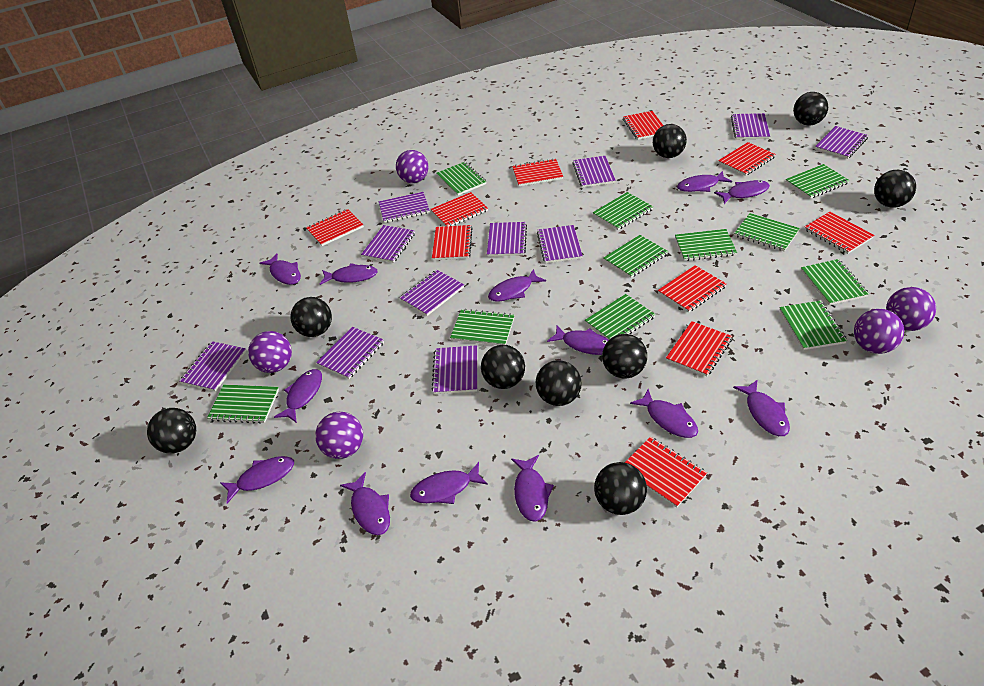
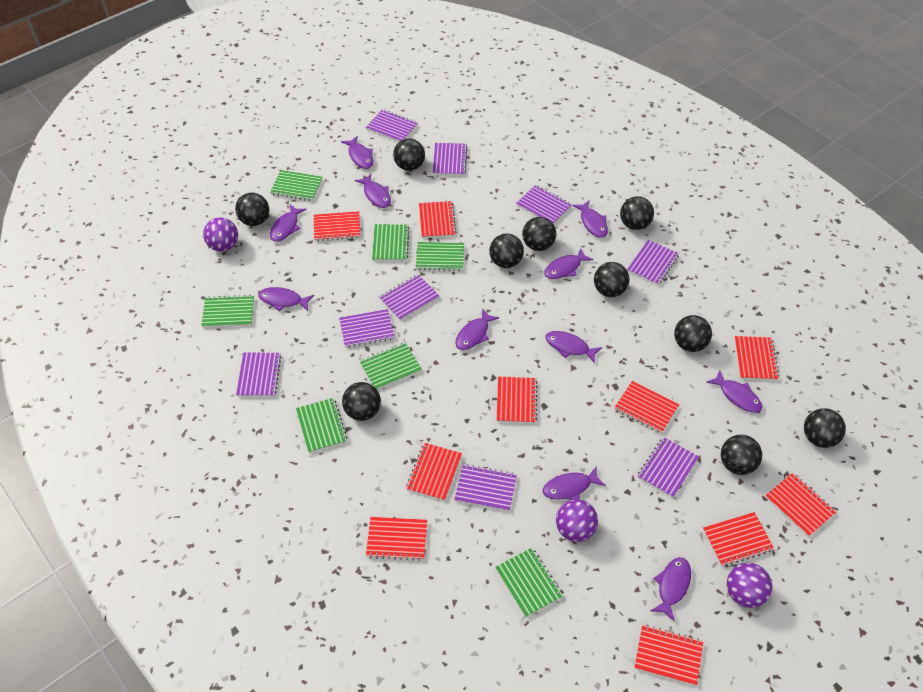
black ball: [147,408,196,453] [291,297,332,337] [481,345,525,389] [536,360,581,406] [594,462,647,515] [602,334,647,379] [653,124,687,158] [793,92,828,125] [874,170,916,208] = 9 -> [235,192,269,226] [342,382,381,421] [393,138,425,171] [489,233,524,268] [522,217,556,251] [594,262,630,297] [620,196,654,230] [674,315,712,352] [721,435,762,475] [804,408,846,448] = 10
green notebook: [207,385,279,424] [436,162,486,196] [450,309,514,345] [585,294,655,340] [593,192,653,230] [603,235,668,278] [675,229,737,261] [734,213,800,251] [779,300,847,350] [786,164,850,199] [801,259,869,305] = 11 -> [201,295,254,328] [270,170,322,201] [296,398,347,453] [360,342,422,390] [372,224,409,261] [416,242,464,271] [495,548,563,617] = 7
purple ball: [248,331,292,373] [315,412,363,459] [396,150,428,183] [854,309,904,354] [886,287,936,331] = 5 -> [203,217,238,252] [556,499,598,542] [727,563,772,608] = 3
purple fish: [220,456,294,504] [260,254,301,285] [274,369,322,423] [320,263,378,285] [340,472,390,535] [410,462,488,504] [488,269,546,302] [511,455,554,522] [547,326,609,355] [630,389,698,438] [677,171,732,192] [714,180,770,204] [733,379,790,436] = 13 -> [258,287,314,312] [270,205,307,242] [341,136,373,169] [355,174,391,208] [455,308,499,350] [543,467,606,500] [544,248,594,279] [545,331,602,364] [572,200,608,238] [651,557,691,622] [706,370,762,412] = 11
purple notebook: [180,341,246,391] [316,327,384,379] [361,225,415,263] [379,192,430,223] [400,270,464,316] [431,345,477,394] [487,222,527,257] [537,225,583,263] [572,156,616,188] [731,113,770,139] [815,126,868,159] = 11 -> [236,353,281,397] [339,309,394,348] [366,110,417,142] [379,274,439,321] [433,143,467,176] [454,464,517,511] [516,185,572,224] [627,240,679,285] [638,437,699,498] = 9

